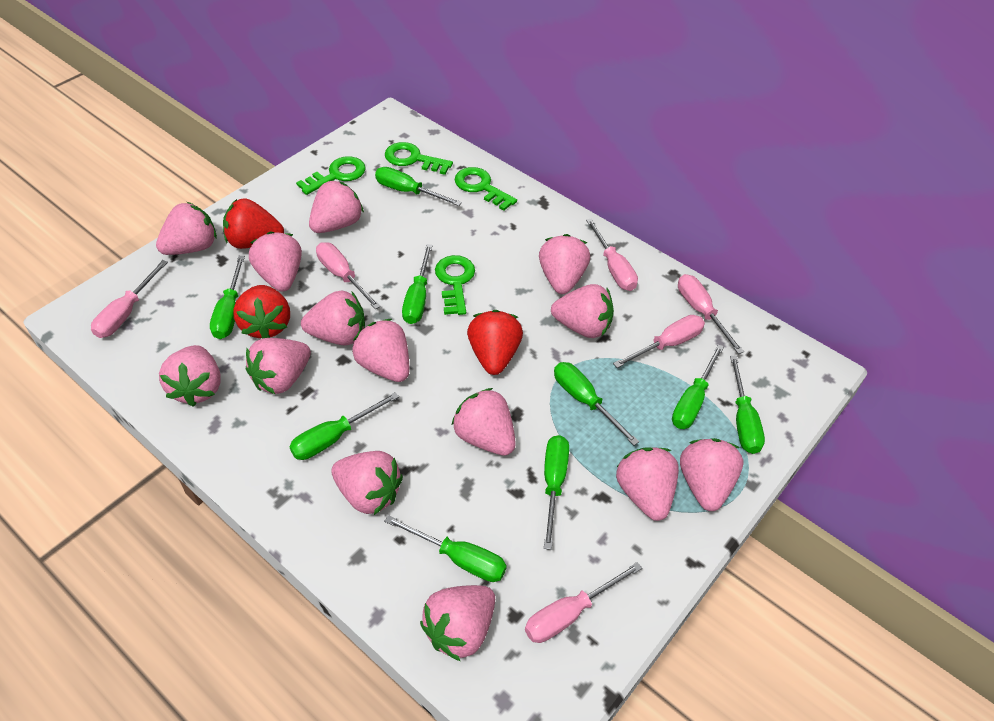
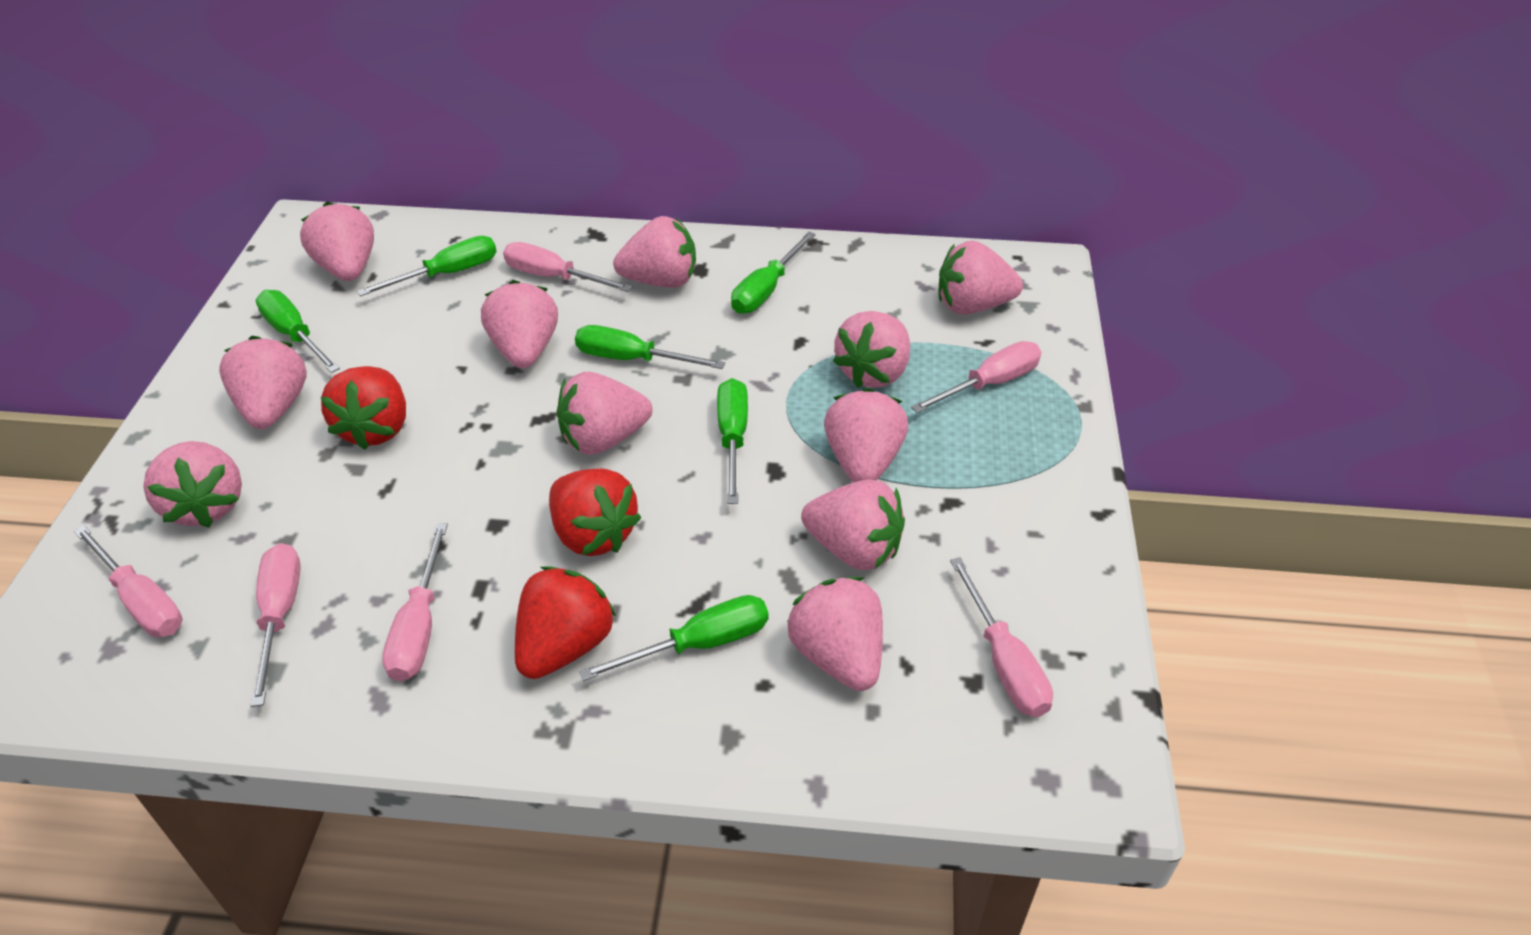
green key: [296,156,366,195] [385,142,453,175] [435,255,475,315] [454,167,517,211] = 4 -> none = 0
green screwdriver: [210,256,245,339] [289,392,399,460] [375,167,462,206] [384,515,507,582] [402,244,433,324] [544,435,569,550] [554,362,639,446] [672,345,724,429] [730,355,765,454] = 9 -> [256,290,340,373] [357,236,497,296] [575,325,725,369] [579,595,769,681] [717,378,748,504] [731,231,816,314] = 6
pink strawberry: [156,202,217,255] [159,345,221,407] [246,338,311,394] [249,231,302,292] [301,291,365,346] [309,180,364,233] [331,451,403,515] [352,319,409,382] [420,585,495,661] [452,388,516,456] [539,234,590,294] [551,284,614,338] [616,447,679,521] [680,438,743,511] = 14 -> [143,441,242,527] [219,336,307,429] [300,202,374,281] [481,280,558,368] [557,372,652,455] [613,216,696,288] [787,577,883,691] [801,479,905,570] [824,388,908,482] [833,311,910,388] [938,241,1023,315] = 11

